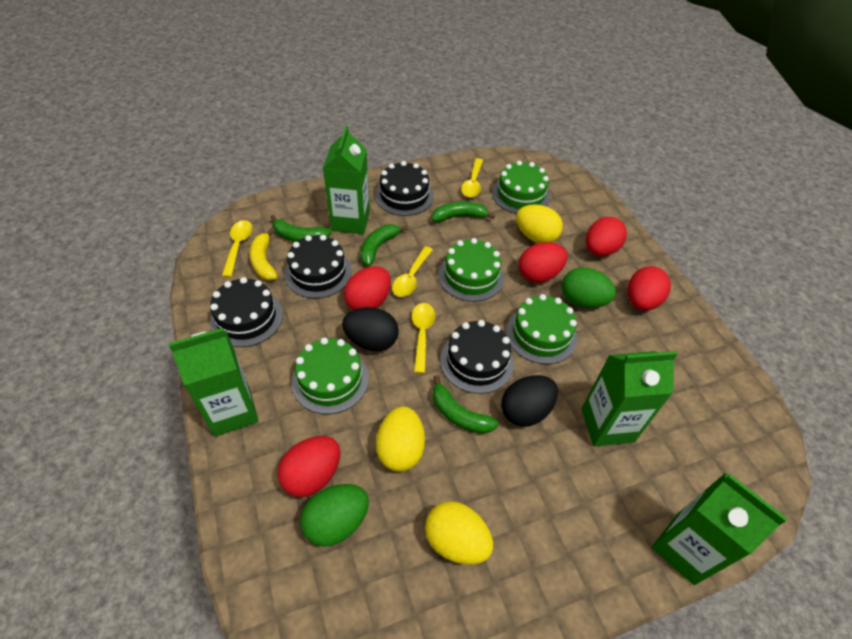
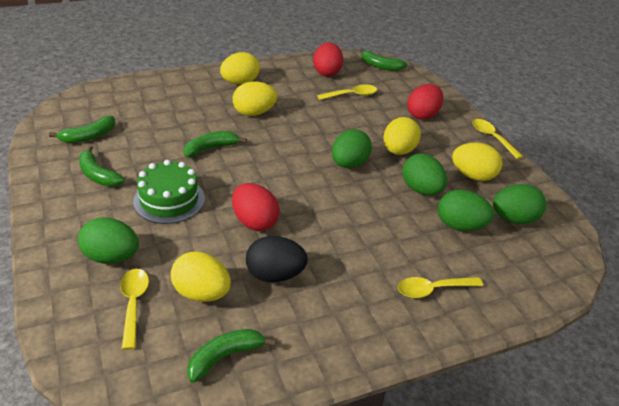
black cake: [210,277,283,347] [285,235,352,298] [375,161,434,216] [440,320,514,394] = 4 -> none = 0
black egg: [342,307,399,351] [501,375,558,427] = 2 -> [246,236,308,282] = 1
green banana: [270,215,332,242] [360,224,408,266] [432,202,495,222] [433,375,499,434] = 4 -> [49,116,115,143] [79,146,125,187] [183,131,247,158] [187,329,276,383] [360,49,407,71] = 5
green cake: [292,337,369,414] [438,238,504,302] [492,161,550,214] [506,294,577,364] = 4 -> [133,160,205,224] = 1
green carton: [169,328,259,437] [323,126,370,234] [581,351,677,447] [652,472,788,585] = 4 -> none = 0
green egg: [300,484,369,547] [562,267,616,308] = 2 -> [78,217,139,264] [332,129,372,168] [402,153,447,195] [438,190,494,231] [493,184,546,224] = 5
red egg: [278,436,340,497] [344,266,391,310] [519,242,567,283] [586,217,627,257] [627,266,671,311] = 5 -> [232,183,280,231] [313,42,343,77] [407,84,443,120] = 3
yellow banana: [249,229,278,281] = 1 -> none = 0
yellow egg: [376,406,425,472] [425,501,493,565] [516,204,563,243] = 3 -> [171,251,231,302] [220,52,260,84] [233,81,277,116] [384,117,421,155] [452,142,502,181] = 5

